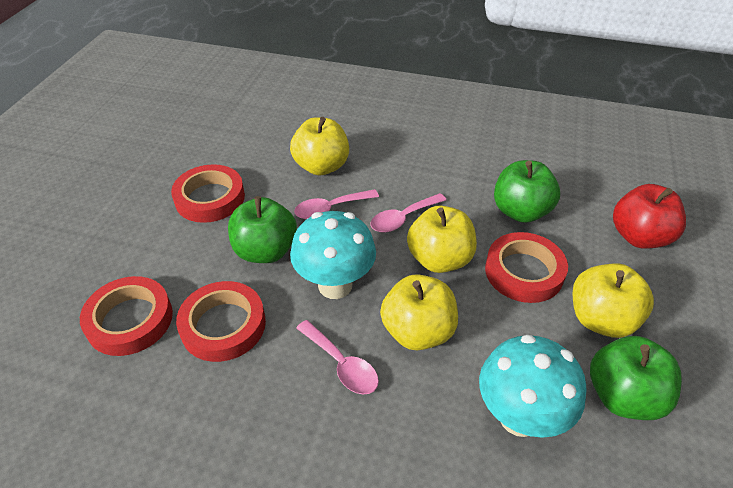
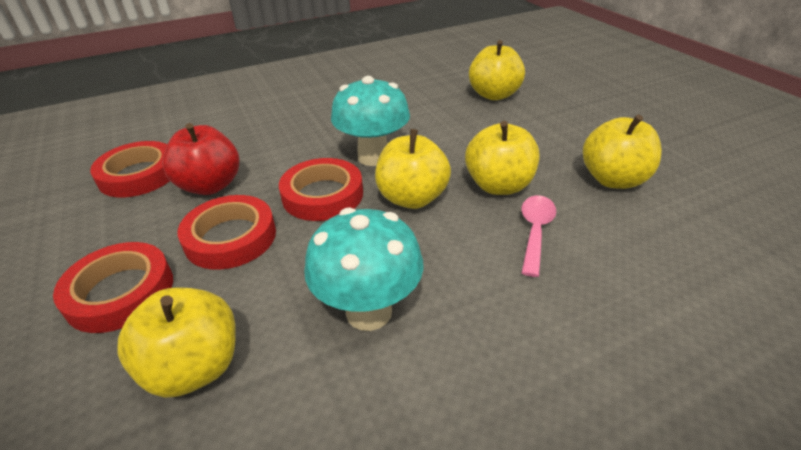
green apple: [228,196,297,263] [494,160,560,223] [590,336,682,420] = 3 -> none = 0
pink spoon: [294,189,379,219] [296,320,379,395] [371,193,446,232] = 3 -> [522,195,556,277] = 1
yellow apple: [290,117,349,175] [380,274,458,350] [407,206,477,273] [573,263,654,338] = 4 -> [118,287,235,398] [375,129,451,209] [465,121,539,195] [469,40,525,100] [583,115,662,189] = 5

